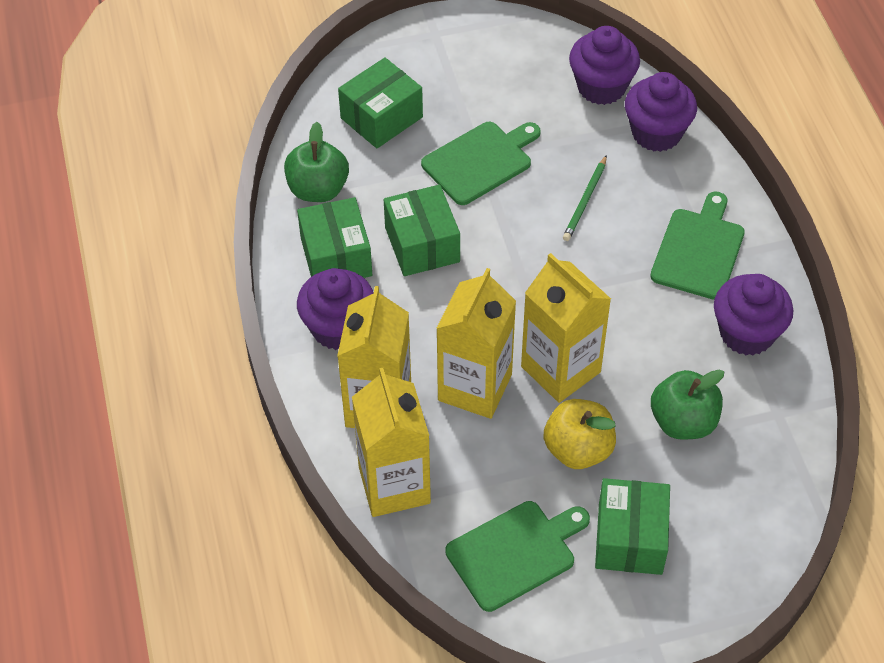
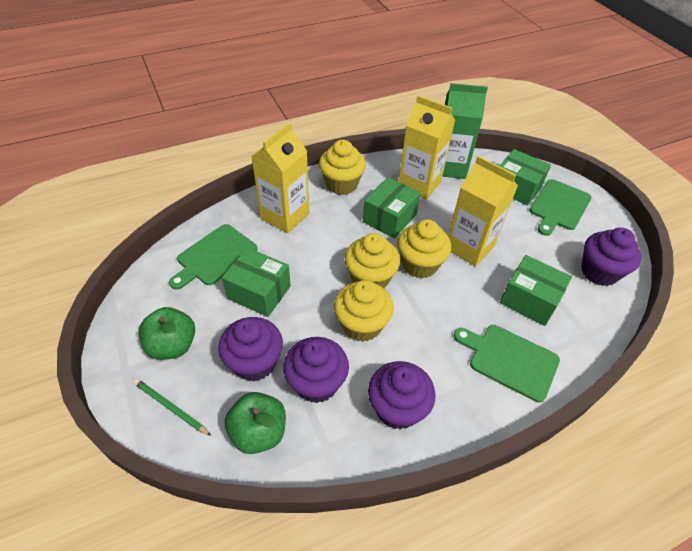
green carton: none = 0 -> [442,83,488,179] = 1
yellow apple: [544,399,616,469] = 1 -> none = 0
yellow carton: [337,286,411,428] [352,368,431,517] [436,268,516,419] [521,253,611,403] = 4 -> [251,122,309,233] [398,95,455,200] [448,156,518,267] = 3
yellow cupcake: none = 0 -> [319,140,366,195] [334,280,394,342] [345,233,400,288] [397,219,451,278] = 4

